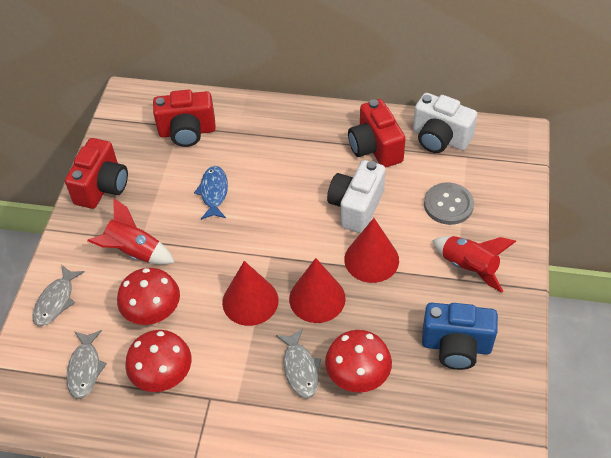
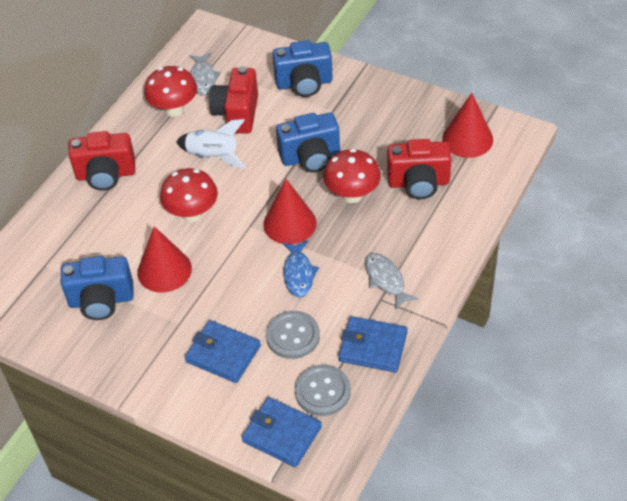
blue camera: [422,303,498,370] = 1 -> [61,256,134,320] [272,40,333,97] [276,113,340,172] = 3
blue wallet: none = 0 -> [185,320,261,383] [242,397,322,467] [338,316,408,372] = 3
grey button: [424,182,474,225] = 1 -> [266,311,320,359] [295,364,351,416] = 2
grey fish: [32,265,85,326] [66,330,107,399] [276,329,321,398] = 3 -> [189,52,221,96] [365,253,418,310] = 2
red rocket: [87,198,175,265] [432,236,516,292] = 2 -> none = 0
white camera: [327,160,386,233] [413,93,477,153] = 2 -> none = 0
white rocket: none = 0 -> [176,119,246,169] = 1

